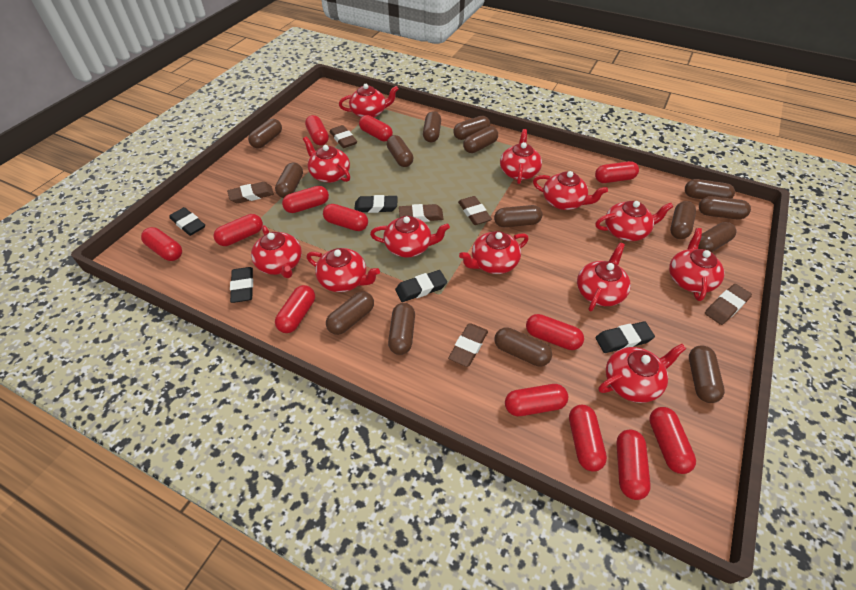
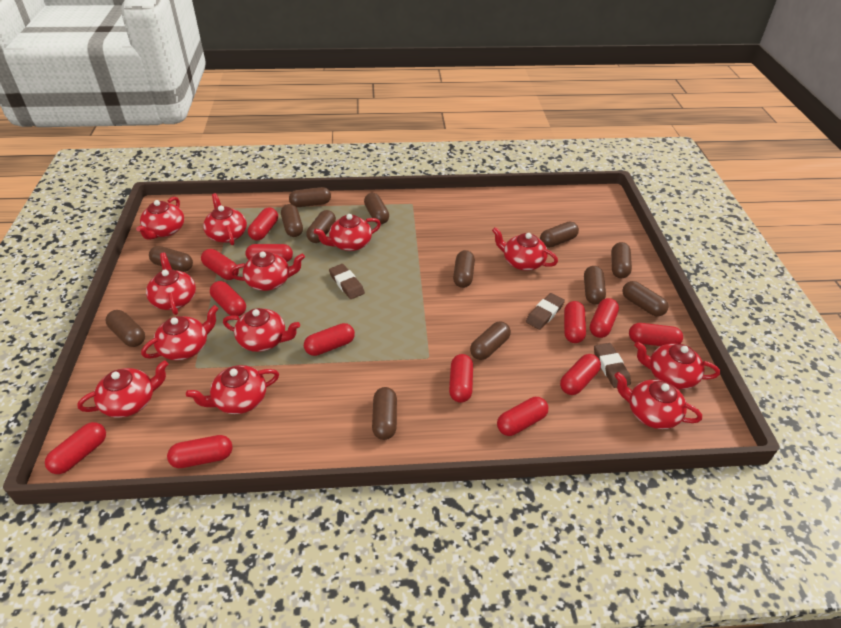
black eraser: [169,207,205,236] [230,267,253,303] [354,195,397,213] [395,270,447,302] [595,321,655,353] = 5 -> none = 0
brown capsule: [248,119,282,149] [275,162,303,198] [326,292,374,335] [387,135,414,167] [388,303,415,355] [423,111,441,142] [453,116,490,140] [463,126,498,153] [494,205,542,227] [495,327,552,367] [670,201,696,239] [685,179,735,199] [689,345,725,403] [698,222,736,252] [699,196,751,219] = 15 -> [106,310,145,347] [149,246,193,272] [281,204,303,237] [289,187,331,207] [306,210,336,243] [364,193,389,224] [372,387,397,440] [453,250,475,288] [470,321,511,360] [540,221,579,248] [584,266,606,304] [611,242,632,278] [622,281,668,317] = 13
brown eraser: [227,182,274,204] [330,125,357,148] [399,204,444,222] [448,323,488,367] [458,196,492,225] [705,284,752,325] = 6 -> [329,264,365,299] [526,293,565,330] [594,343,631,388] = 3

